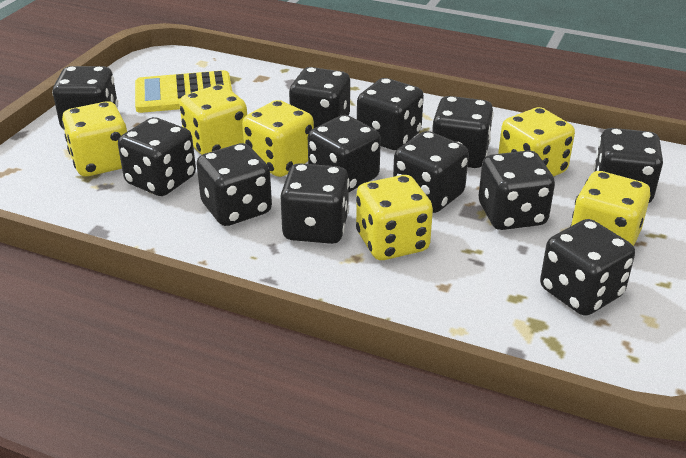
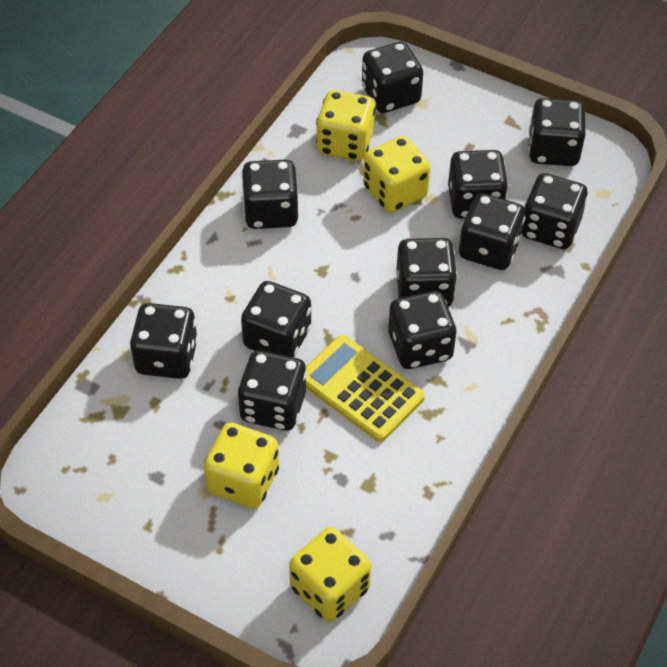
black dice: [52,66,118,129] [118,117,196,196] [196,143,272,226] [280,163,349,244] [289,67,350,128] [308,115,381,193] [357,78,424,150] [393,131,469,213] [432,96,494,168] [479,150,555,230] [540,219,635,316] [593,128,663,203] = 12 -> [130,303,198,379] [237,350,307,431] [241,159,298,229] [241,281,311,357] [362,42,423,113] [388,291,457,369] [396,238,457,307] [448,150,508,219] [459,193,525,270] [522,173,588,249] [528,98,586,166] = 11
yellow dice: [62,101,127,176] [179,84,247,155] [242,100,314,177] [356,175,433,260] [498,107,575,177] [570,171,650,246] = 6 -> [204,423,279,509] [289,527,371,622] [316,90,376,161] [363,136,431,213] = 4

